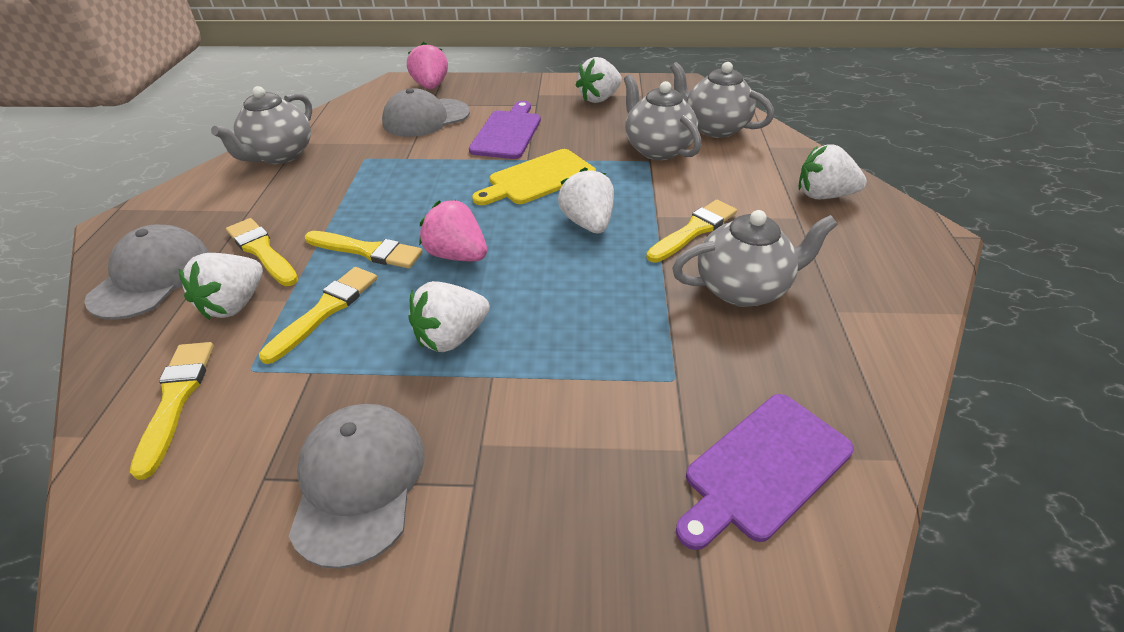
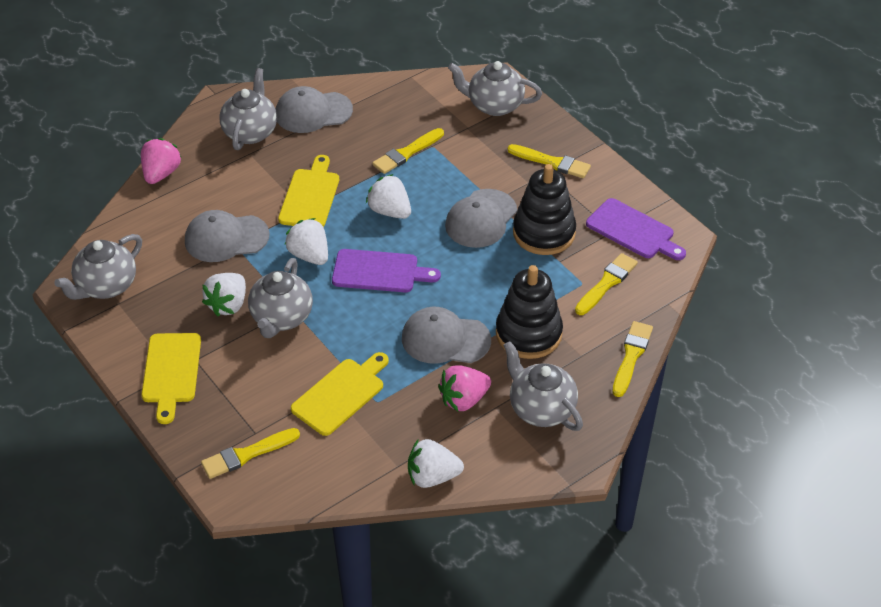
black stacking toy: none = 0 -> [496,265,563,359] [513,164,576,255] = 2
grey cap: [84,225,210,320] [289,404,425,569] [382,88,470,137] = 3 -> [185,210,269,262] [276,86,353,133] [402,307,491,363] [445,189,517,248] = 4
grey teapot: [211,86,312,164] [624,74,701,160] [670,62,774,138] [672,210,838,307] = 4 -> [54,234,142,300] [219,68,277,150] [248,258,313,338] [448,61,542,116] [503,341,583,431] = 5
white strawberry: [179,253,263,320] [409,281,490,352] [558,167,614,233] [575,57,622,103] [798,144,867,199] = 5 -> [202,273,246,316] [285,218,328,265] [366,174,411,219] [408,439,464,488] = 4
yellow cutting board: [472,149,596,205] = 1 -> [141,333,201,424] [278,155,339,227] [291,352,389,436] = 3

